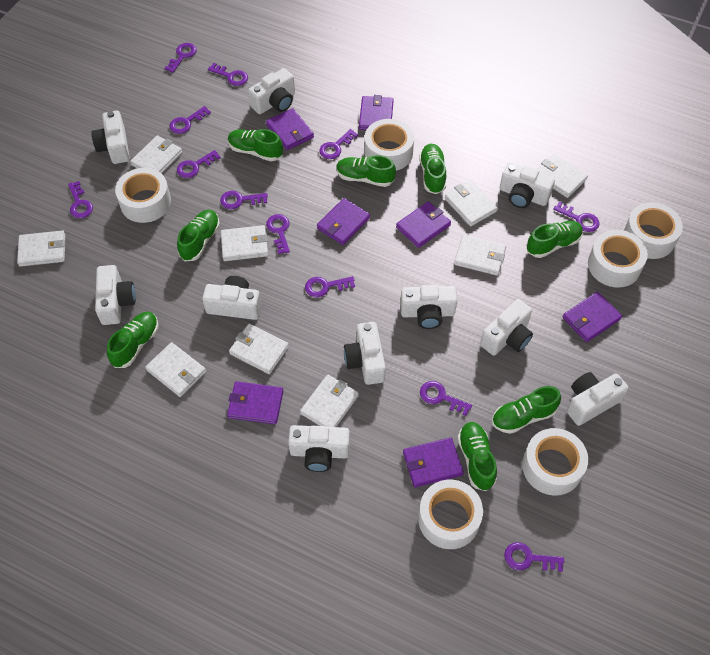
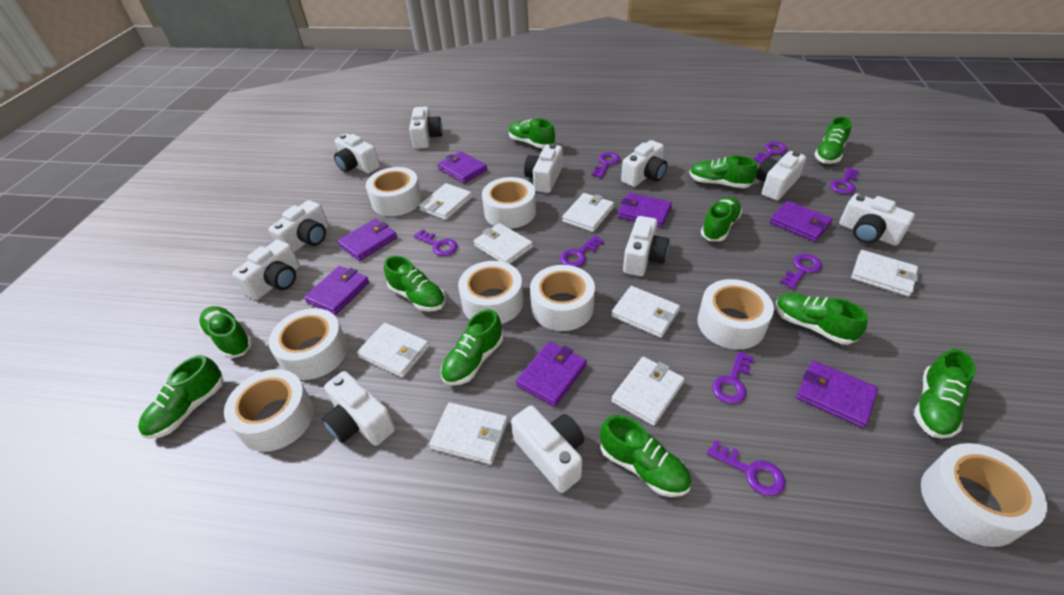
green shoe: [107,312,159,368] [177,210,220,261] [228,129,283,161] [336,155,396,187] [419,144,446,194] [457,422,497,491] [492,386,561,434] [526,221,583,258] = 8 -> [138,355,224,439] [199,306,253,359] [384,256,446,312] [441,309,503,386] [509,119,555,149] [600,415,691,497] [690,155,757,188] [701,197,742,241] [775,293,868,345] [814,116,852,164] [914,349,976,439] = 11
purple key: [68,181,93,218] [165,43,197,73] [169,106,211,134] [177,150,221,178] [208,63,248,86] [220,191,268,209] [266,214,290,254] [305,276,355,297] [319,129,358,159] [420,381,472,416] [504,542,564,572] [553,201,599,232] = 12 -> [413,229,458,256] [560,236,604,267] [592,152,620,178] [707,440,785,496] [712,351,754,404] [753,142,787,163] [780,254,822,289] [830,167,860,194] = 8
white camera: [91,111,130,164] [95,265,136,325] [202,276,261,320] [248,68,295,114] [288,425,350,472] [344,322,386,385] [400,285,457,329] [480,299,533,356] [500,163,555,208] [567,372,629,426] = 10 -> [232,240,300,300] [269,200,329,252] [322,371,395,446] [334,134,380,174] [409,106,442,149] [511,405,584,493] [524,143,563,193] [621,140,667,187] [623,216,669,276] [756,151,806,200] [839,194,915,246] = 11
white tape: [115,168,171,223] [364,119,414,171] [418,480,483,549] [522,428,588,496] [588,230,648,288] [624,202,683,259] = 6 -> [224,369,314,452] [269,308,348,380] [366,167,422,216] [458,261,524,324] [482,177,536,229] [530,265,595,331] [698,279,774,349] [921,443,1047,547] = 8
white wallet: [17,230,65,267] [130,135,182,174] [145,342,206,397] [221,225,268,261] [229,324,289,374] [300,375,359,427] [444,180,497,226] [454,235,506,276] [537,154,588,198] = 9 -> [357,323,429,378] [419,183,472,220] [429,402,508,465] [474,223,533,264] [562,193,614,232] [611,286,680,338] [611,356,685,426] [851,250,919,297] = 8

